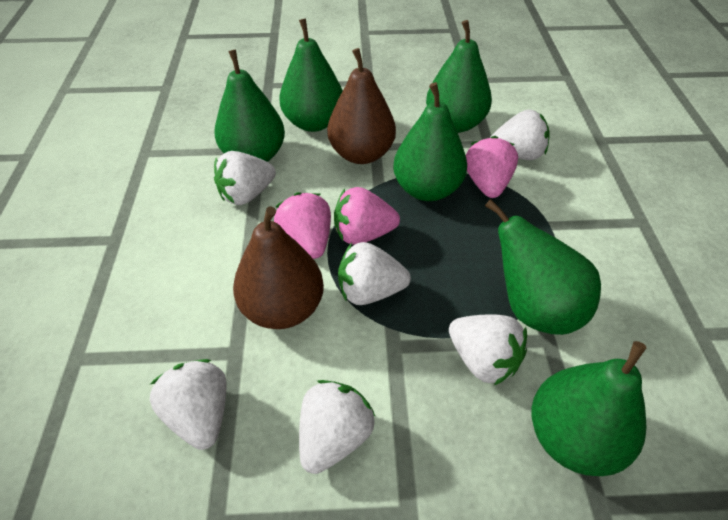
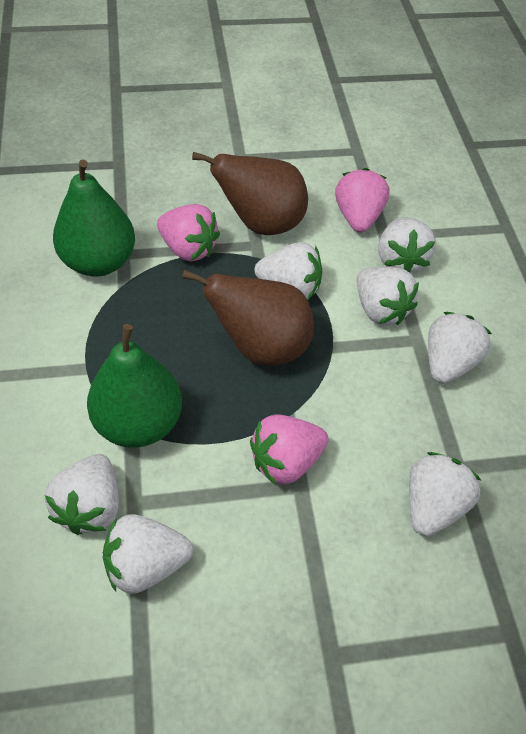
green pear: [214,50,285,162] [279,18,343,132] [393,82,467,201] [426,20,492,133] [485,199,601,335] [532,341,647,476] = 6 -> [53,159,135,276] [87,324,182,448] = 2
white strawberry: [150,359,227,450] [214,151,276,205] [299,380,375,474] [338,242,411,305] [449,314,527,385] [490,109,550,160] = 6 -> [45,454,119,535] [103,514,193,594] [255,242,322,300] [357,267,419,325] [378,217,436,273] [409,452,481,536] [428,312,492,383] = 7

